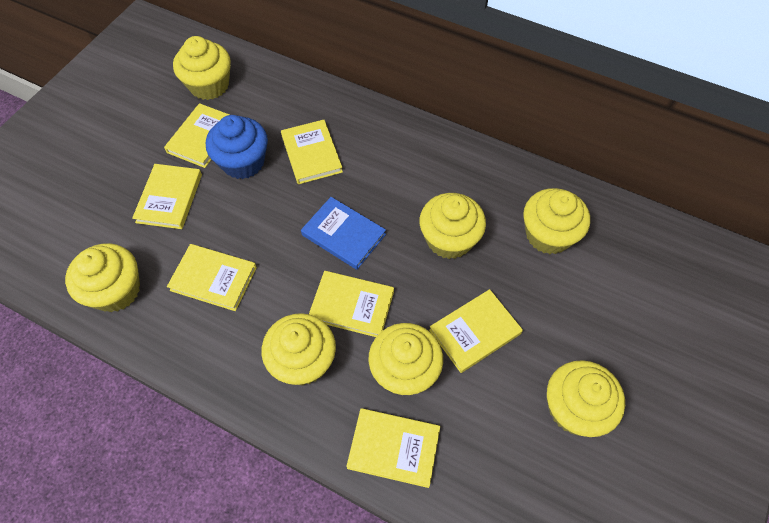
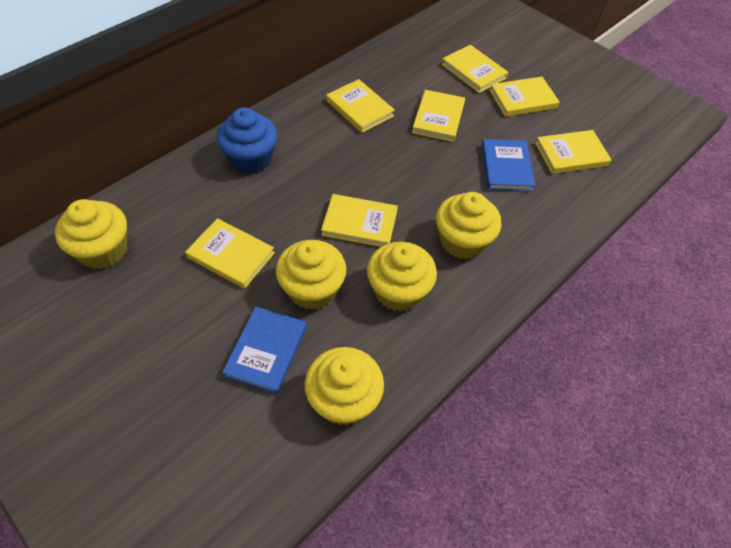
blue book: [301,197,386,270] = 1 -> [222,306,307,394] [482,139,535,192] = 2
yellow cupcake: [65,243,140,312] [173,36,231,100] [261,313,336,386] [368,323,443,395] [420,193,486,259] [523,188,590,254] [547,360,625,437] = 7 -> [55,199,127,269] [276,240,347,310] [305,347,384,425] [367,242,437,312] [436,192,502,259] = 5

